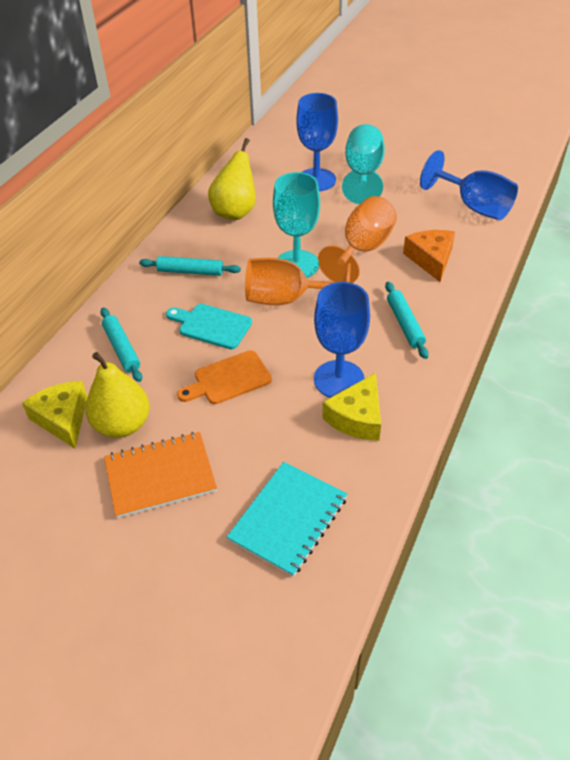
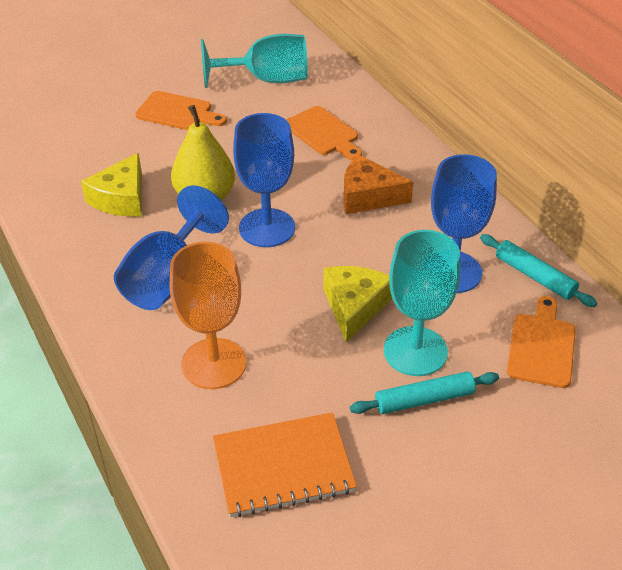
orange cutting board: [177,350,272,404] = 1 -> [135,91,227,130] [286,106,362,160] [507,296,576,388] = 3
orange goblet: [245,258,351,305] [318,196,397,283] = 2 -> [170,242,246,389] = 1
turquoise cutting board: [166,304,252,349] = 1 -> none = 0
turquoise notebook: [227,462,347,577] = 1 -> none = 0
turquoise rolling pin: [100,307,142,382] [139,256,241,276] [385,282,428,359] = 3 -> [350,371,499,414] [480,234,597,307] = 2
yellow pear: [86,352,150,438] [208,138,256,220] = 2 -> [171,105,235,200] = 1

